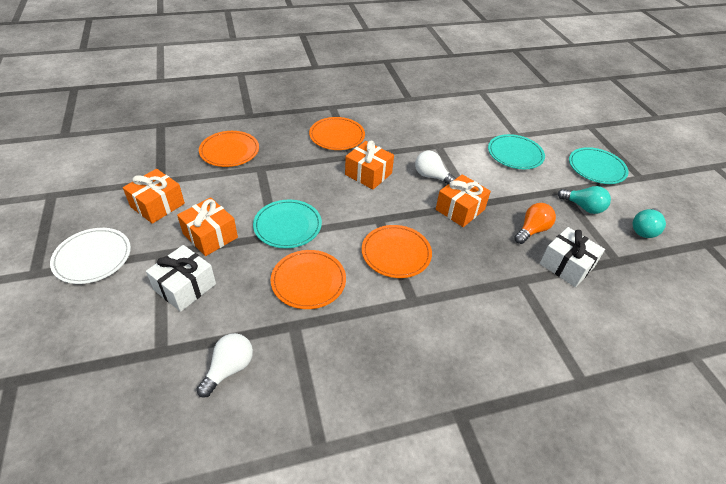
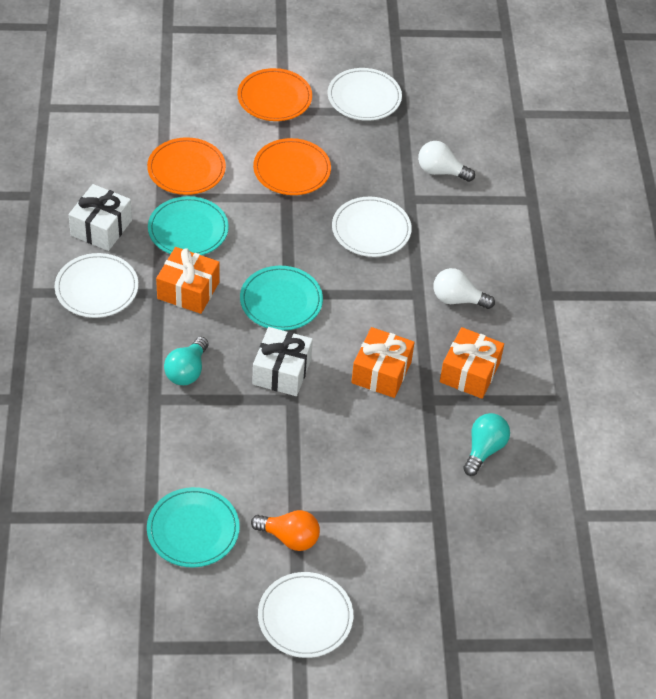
orange gift: [123,169,185,224] [177,197,238,256] [345,141,394,189] [436,174,491,227] = 4 -> [156,247,219,314] [351,327,415,398] [440,327,504,399] = 3
orange plate: [199,131,259,167] [271,250,346,309] [309,117,365,150] [362,225,432,278] = 4 -> [147,137,226,195] [237,68,312,121] [253,138,331,195] = 3
white plate: [50,228,131,284] = 1 -> [55,253,138,318] [258,572,353,658] [328,68,402,121] [332,197,412,257] = 4

